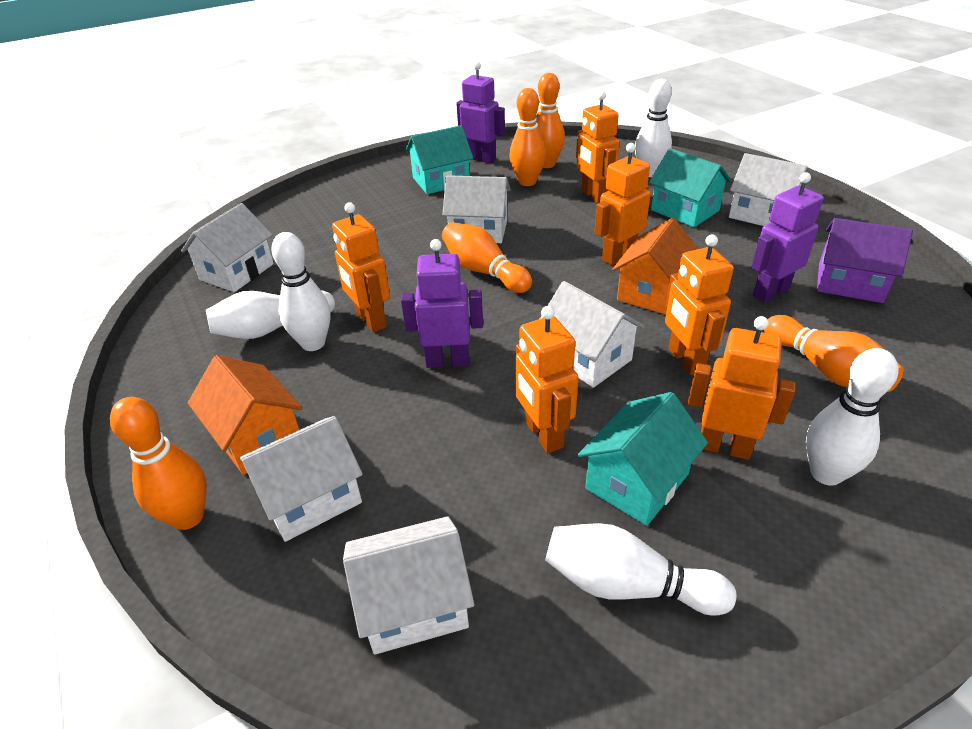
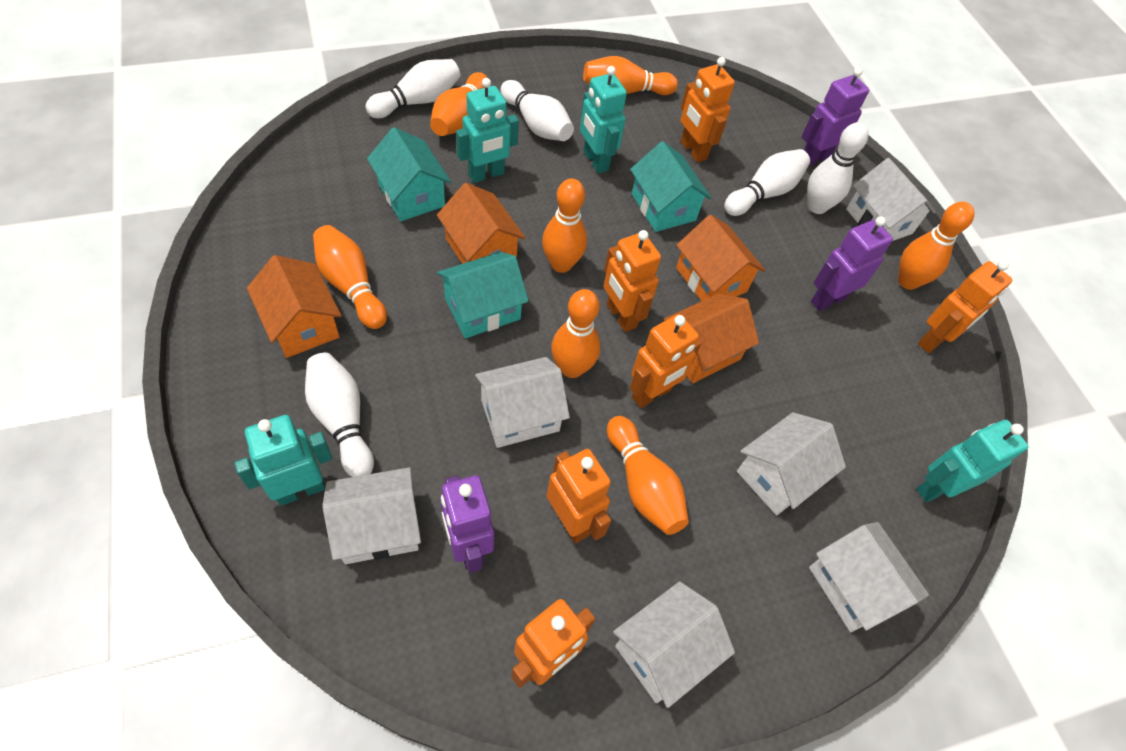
orange bowling pin: [110,397,207,530] [442,222,532,293] [509,88,546,186] [536,73,565,168] [764,315,904,392] = 5 -> [313,225,387,329] [430,72,488,136] [542,179,587,273] [551,289,600,378] [583,56,678,95] [607,416,689,535] [898,201,974,290] = 7
orange house: [188,355,303,475] [612,218,698,315] = 2 -> [247,255,342,358] [437,183,525,264] [664,294,759,383] [676,215,765,301] = 4
purple house: [817,218,913,303] = 1 -> none = 0
turquoise robot: none = 0 -> [234,415,332,506] [456,78,519,183] [580,66,627,173] [917,420,1028,502] = 4

